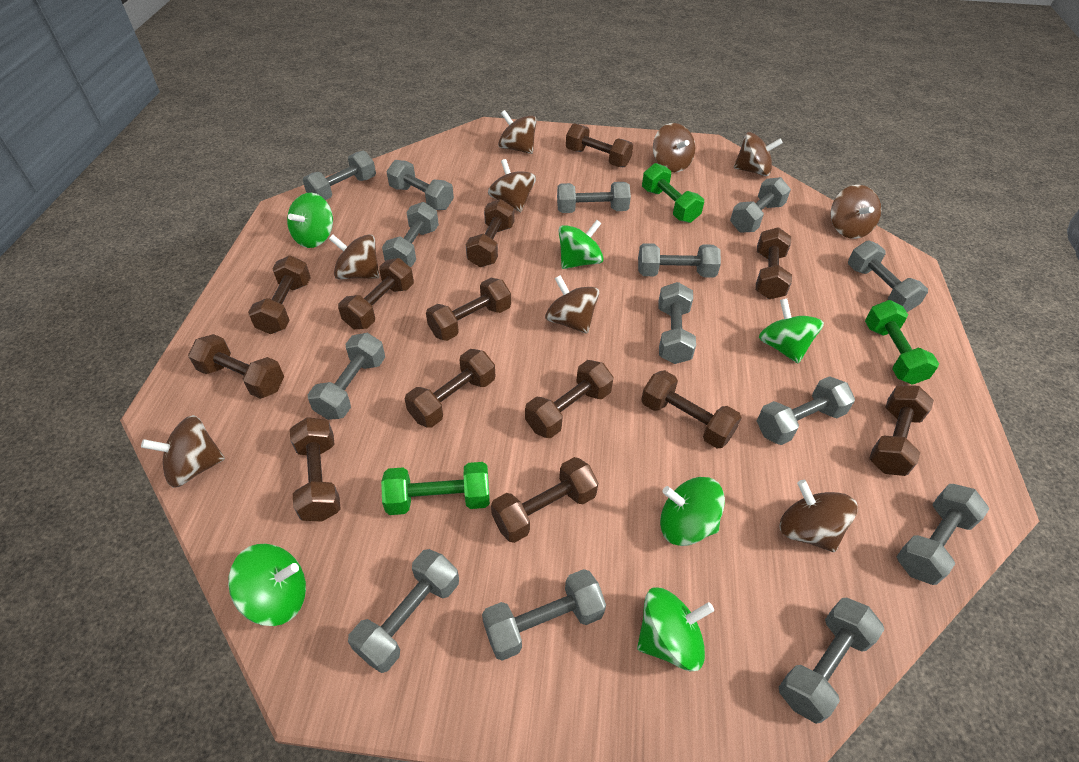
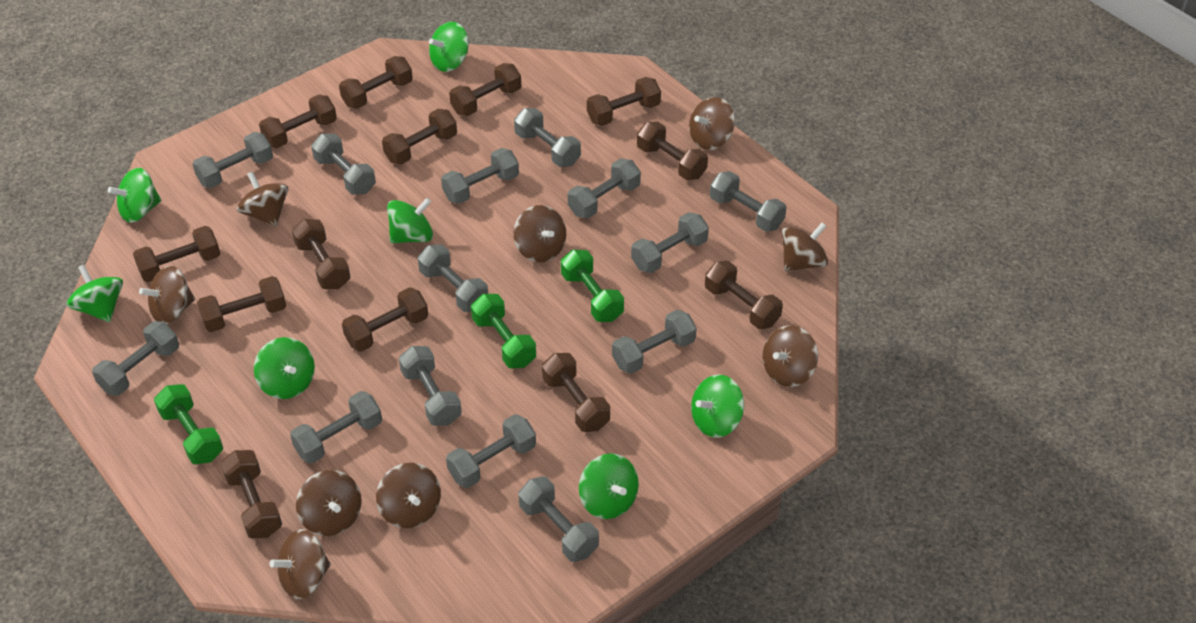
green spinning top: [228,544,306,626] [287,193,333,248] [558,220,604,269] [637,588,714,671] [660,477,725,546] [759,299,824,364] = 6 -> [67,265,123,322] [108,168,161,223] [254,337,315,399] [387,198,433,244] [429,22,469,72] [579,453,639,519] [691,374,744,438] = 7

